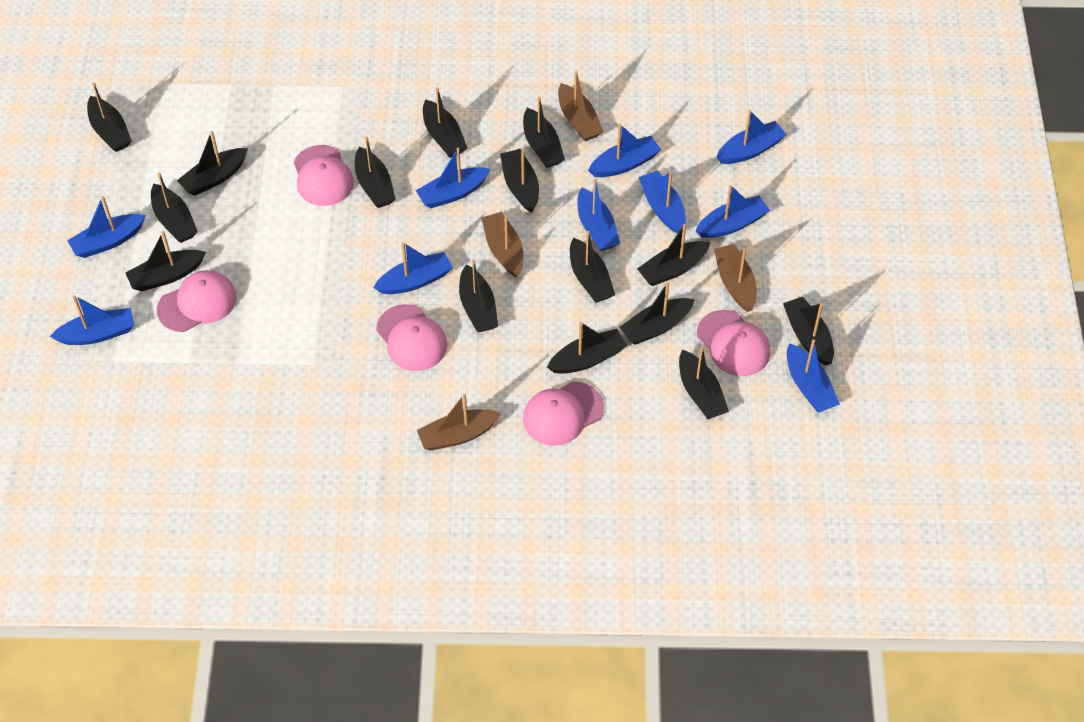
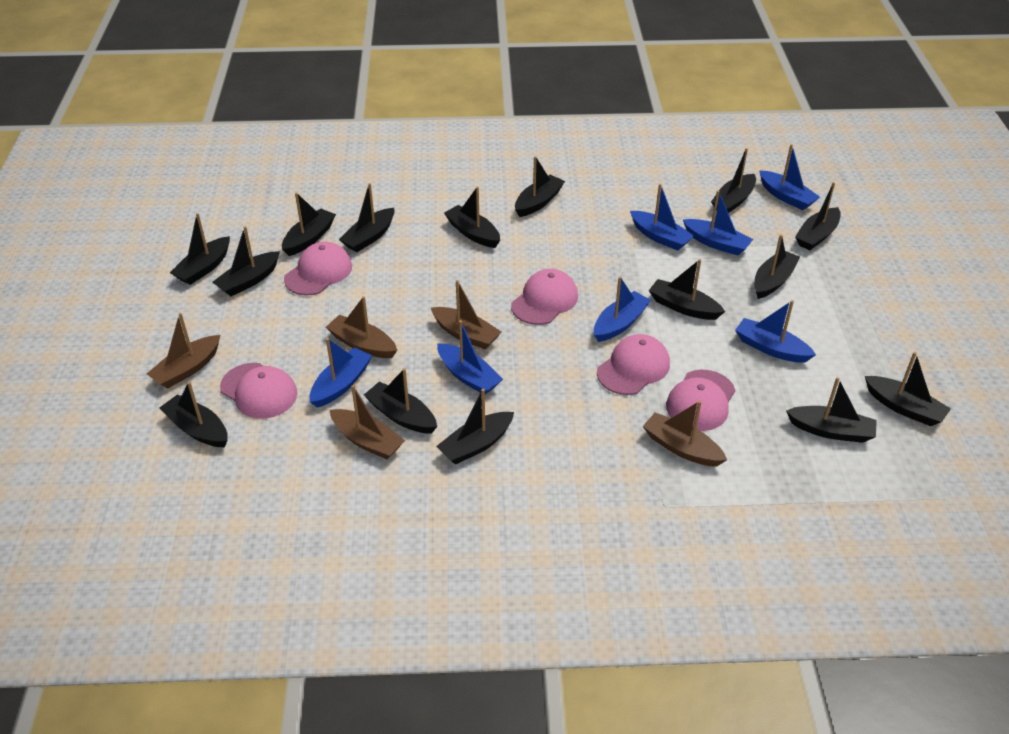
blue boat: [50,295,135,345] [67,196,146,258] [373,242,453,294] [416,148,491,208] [578,179,620,251] [588,124,661,177] [639,171,686,233] [696,185,770,238] [716,110,787,164] [787,340,840,412] = 10 -> [310,338,372,408] [437,320,503,394] [594,277,651,342] [630,184,694,251] [683,190,753,256] [735,300,816,363] [759,144,820,210] = 7
brown boat: [417,394,502,451] [482,212,523,278] [558,71,604,141] [714,244,756,312] = 4 -> [147,313,220,388] [326,296,397,358] [330,385,405,459] [431,280,502,350] [643,400,727,467] = 5

